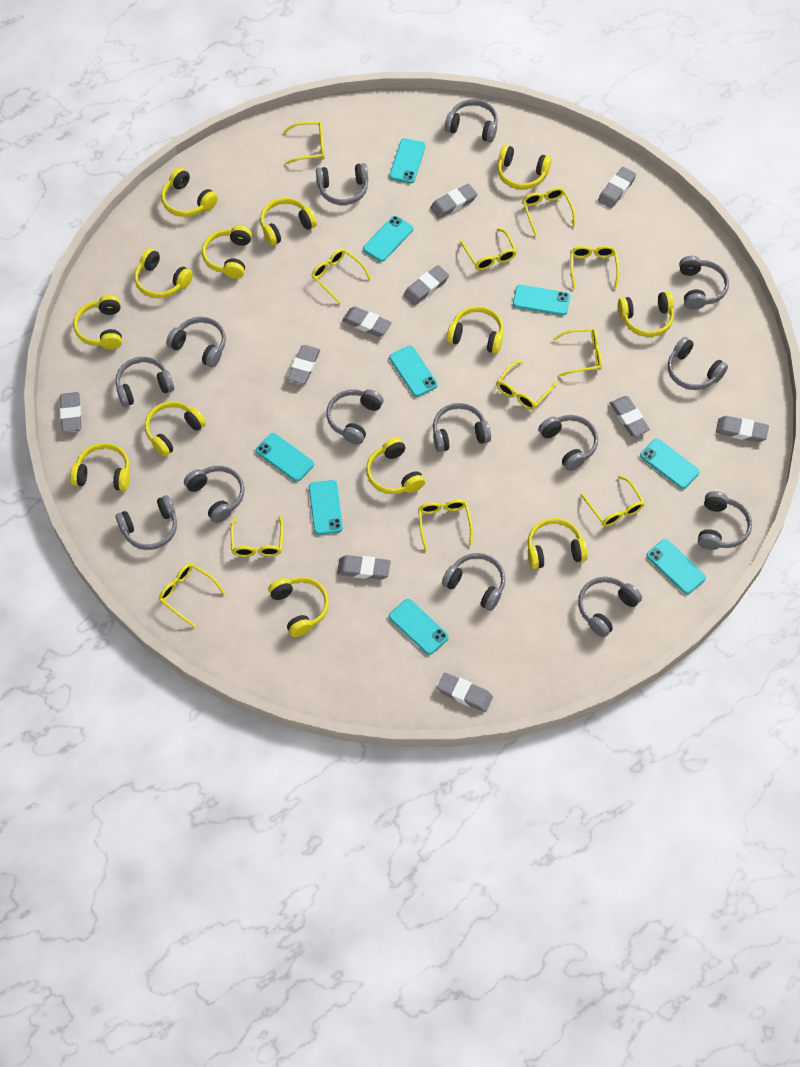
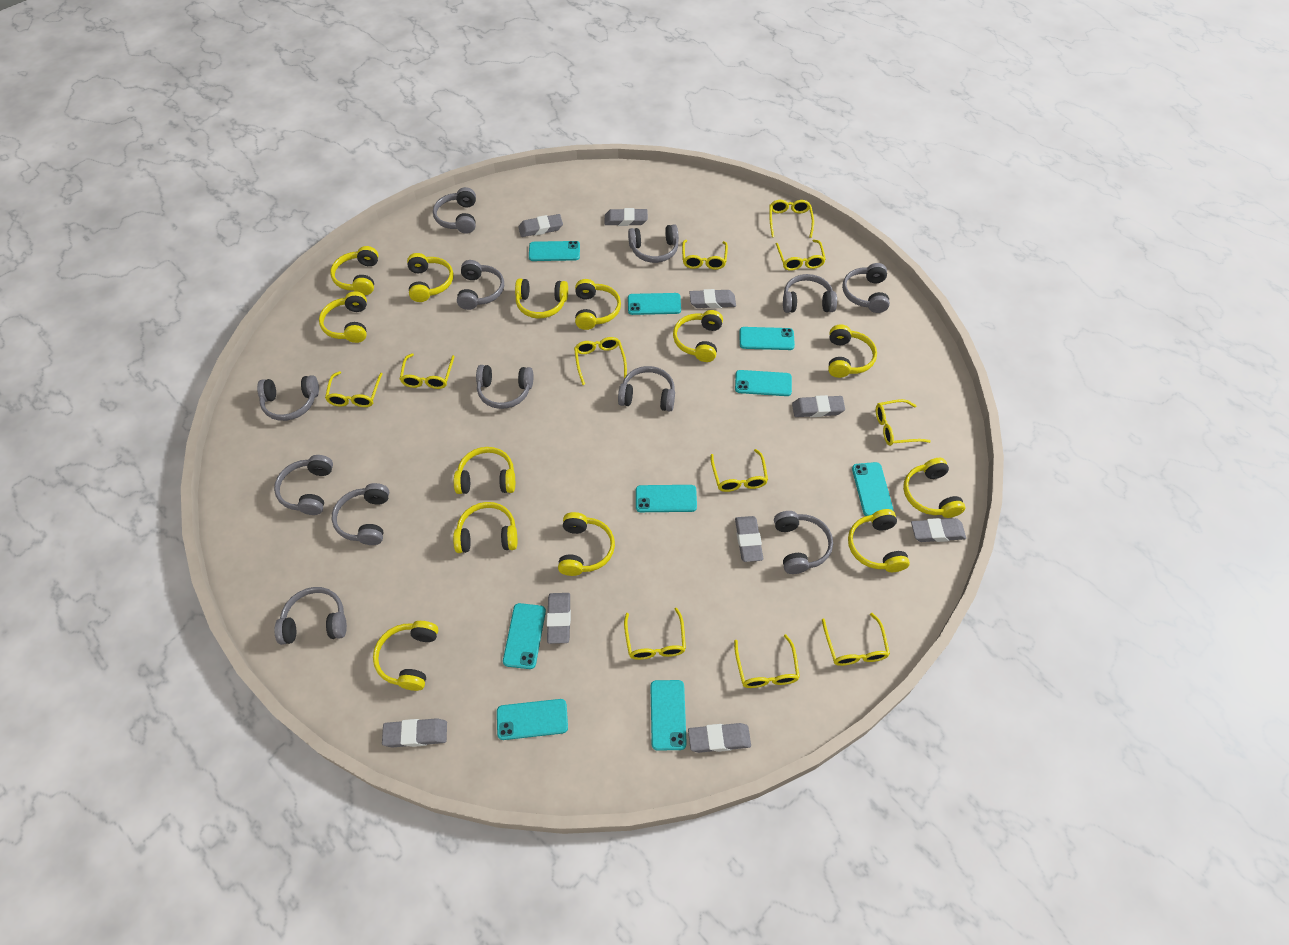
grey eraser: [60,392,81,432] [287,345,320,384] [337,555,391,580] [342,307,392,337] [403,265,449,305] [430,183,477,218] [437,673,493,712] [598,167,636,208] [610,396,650,437] [716,416,769,442] = 10 -> [382,718,447,748] [518,214,563,237] [547,593,571,644] [604,208,648,226] [688,723,751,753] [689,289,736,308] [735,516,763,562] [792,395,845,417] [911,518,966,542] = 9
grey headphones: [115,495,177,550] [116,357,174,407] [166,317,226,368] [184,466,245,523] [316,163,368,205] [326,389,384,445] [433,403,491,452] [442,553,506,611] [445,99,498,142] [539,415,598,471] [578,577,642,637] [668,337,728,390] [679,256,729,310] [698,491,752,550] = 14 -> [257,375,319,421] [274,455,333,515] [274,587,347,645] [332,483,389,545] [433,187,476,234] [457,260,504,310] [476,365,533,409] [618,366,675,411] [628,224,679,263] [774,511,833,574] [783,274,837,313] [842,263,890,313] = 12

